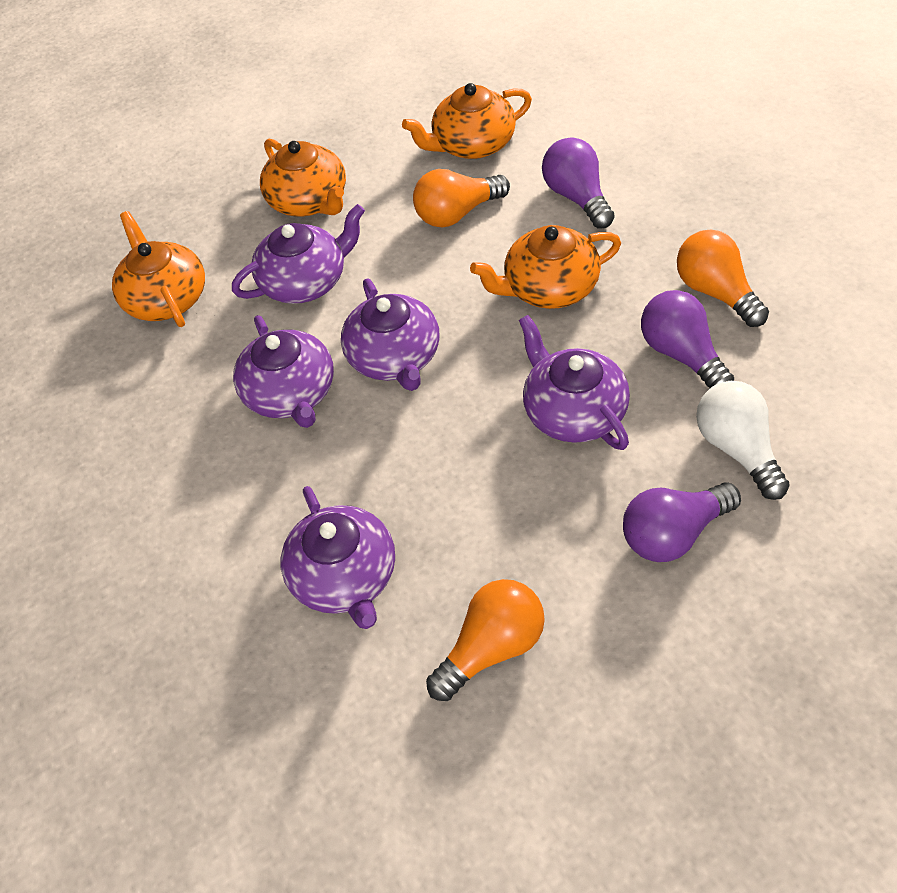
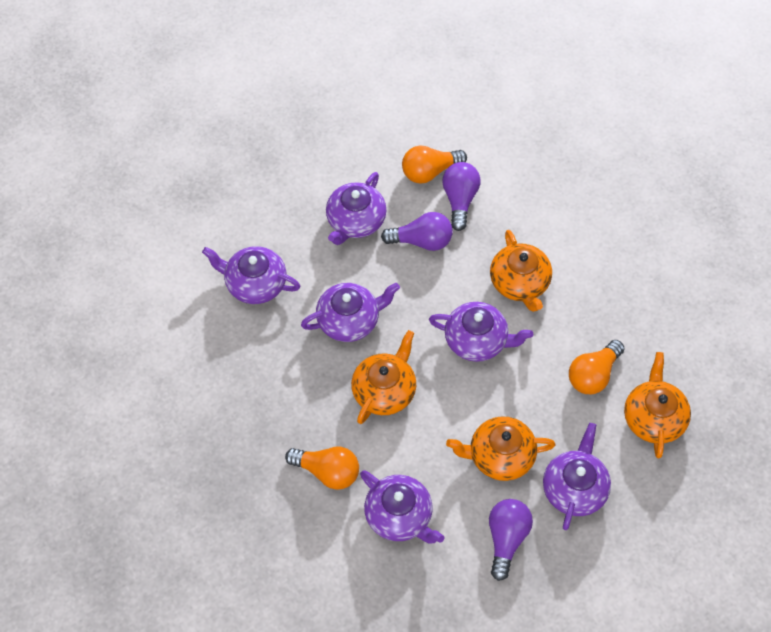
purple teapot: [232,204,365,304] [233,315,334,428] [281,486,395,629] [341,279,439,391] [519,315,630,450] = 5 -> [202,246,300,304] [301,283,400,342] [326,172,386,245] [360,470,445,544] [429,302,533,362] [543,423,611,530] = 6
white light bulb: [696,381,790,500] = 1 -> none = 0

